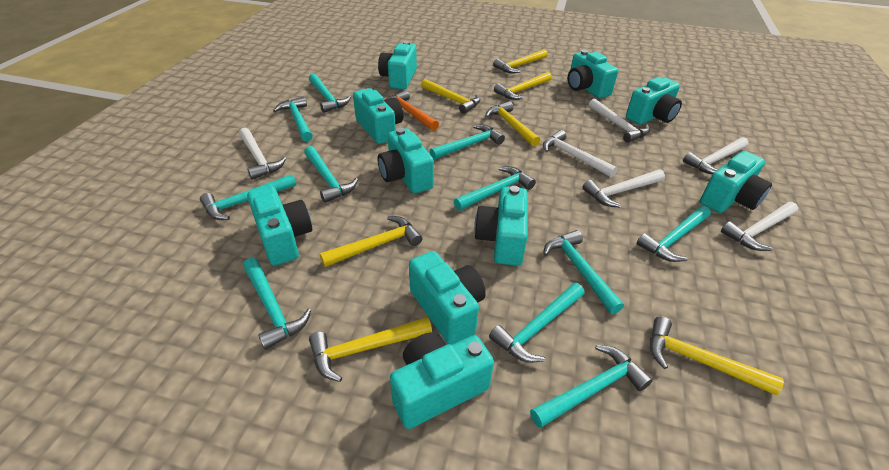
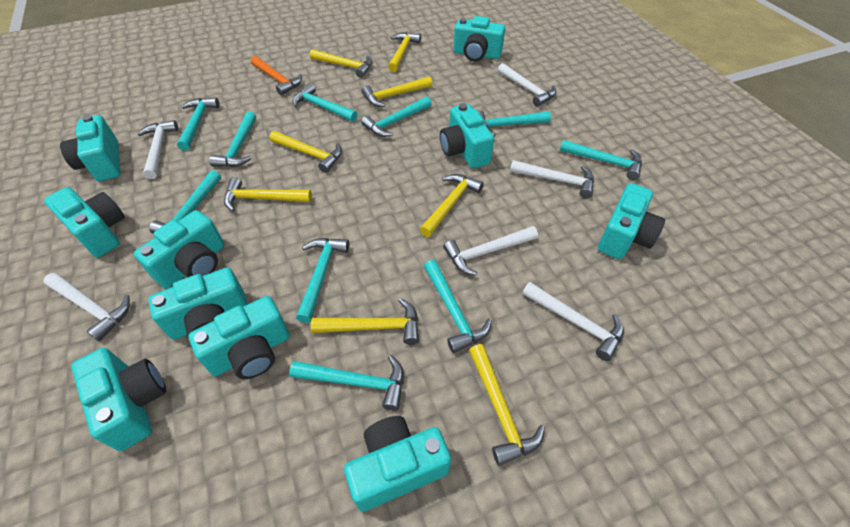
turquoise hammer: [200,174,296,220] [243,258,311,350] [273,96,313,142] [304,146,358,203] [309,74,351,113] [430,125,505,159] [454,166,536,211] [489,283,585,363] [530,345,653,428] [543,230,624,314] [637,206,711,262] = 11 -> [149,170,221,234] [177,97,220,151] [209,111,256,167] [289,355,404,411] [292,83,358,122] [296,238,349,323] [361,96,432,137] [424,260,492,353] [478,110,551,136] [560,140,642,180] = 10
yellow hammer: [309,317,432,382] [320,216,422,267] [421,79,481,114] [485,101,541,147] [493,49,547,73] [494,72,552,100] [650,316,784,395] = 7 -> [224,177,312,212] [270,131,342,173] [310,49,373,78] [311,298,419,345] [361,76,433,107] [388,32,421,72] [420,174,484,237] [469,344,545,466] = 8

